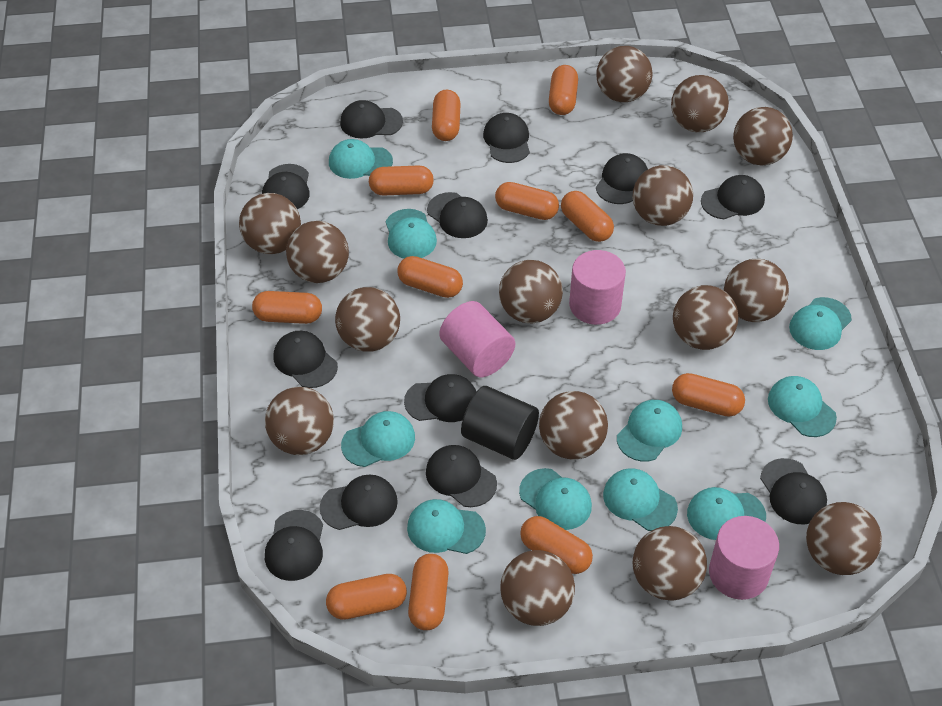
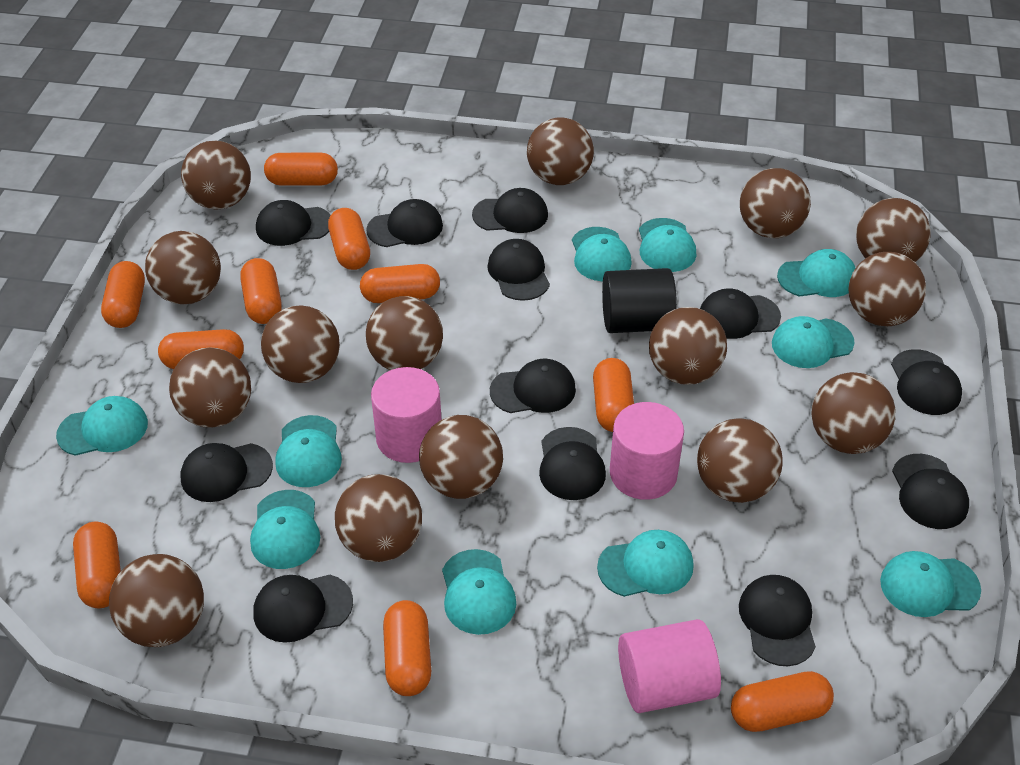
orange capsule: [252,291,322,324] [326,574,407,620] [369,165,434,196] [397,256,463,298] [408,554,449,630] [432,90,461,141] [495,182,559,220] [520,516,593,574] [549,65,578,115] [561,191,614,242] [672,373,745,417] = 11 -> [73,521,121,608] [101,261,145,328] [158,329,244,369] [240,258,282,324] [264,153,338,186] [328,208,370,270] [360,264,440,303] [383,600,431,696] [593,358,634,432] [731,671,834,732] = 10

